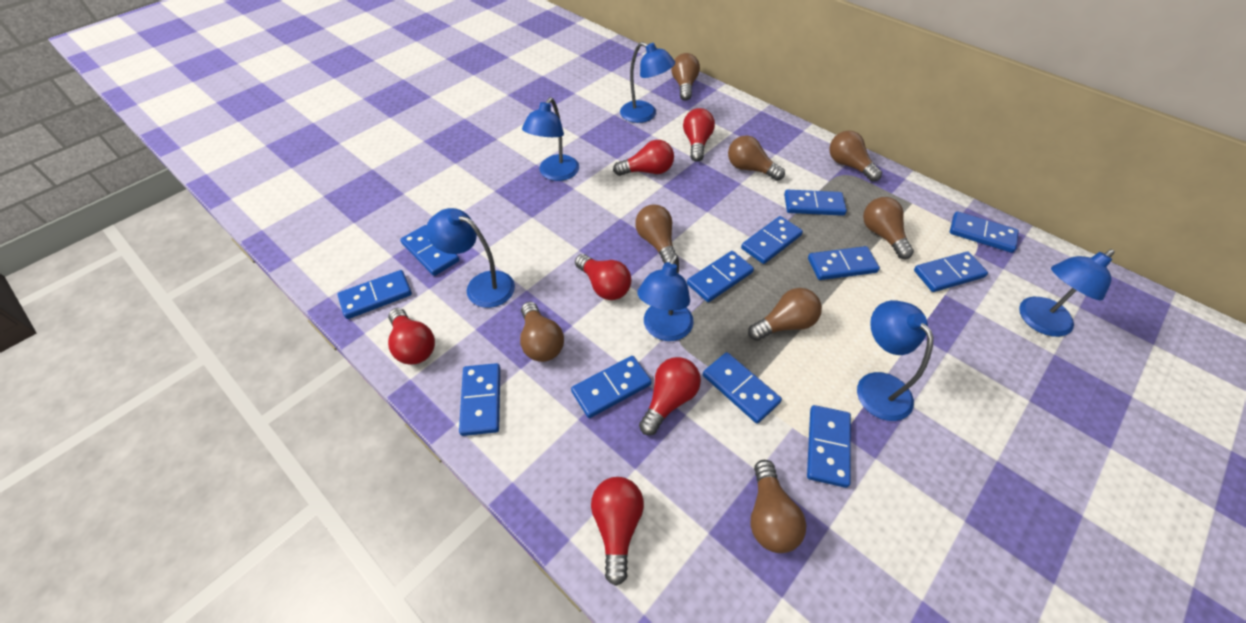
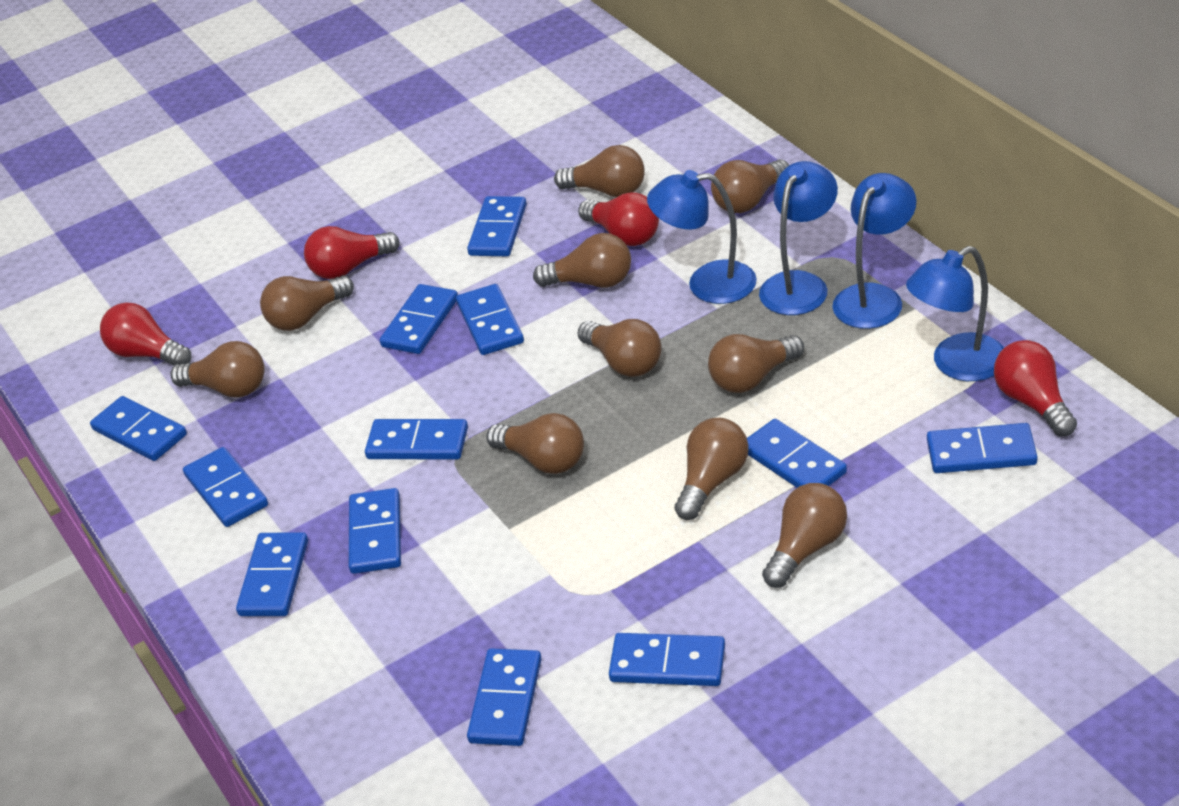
blue lamp: [426,208,515,308] [522,97,579,181] [620,42,675,123] [637,254,694,341] [857,300,934,421] [1019,249,1115,337] = 6 -> [647,170,757,304] [759,161,838,315] [832,173,916,329] [906,246,1004,381] = 4
brown light bulb: [520,302,564,362] [635,205,676,263] [671,53,700,101] [728,135,785,181] [748,288,822,341] [750,460,806,553] [829,131,882,182] [863,197,914,259] = 8 -> [170,341,265,398] [260,275,354,331] [487,413,584,474] [533,233,631,288] [554,145,645,197] [578,319,662,377] [675,418,749,520] [708,334,804,393] [711,159,789,213] [762,483,847,588] = 10
red light bulb: [388,308,435,364] [575,254,632,300] [591,477,644,586] [613,140,674,176] [639,357,701,435] [683,108,715,162] = 6 -> [100,302,191,365] [304,226,400,279] [578,192,659,246] [994,340,1077,436] = 4

